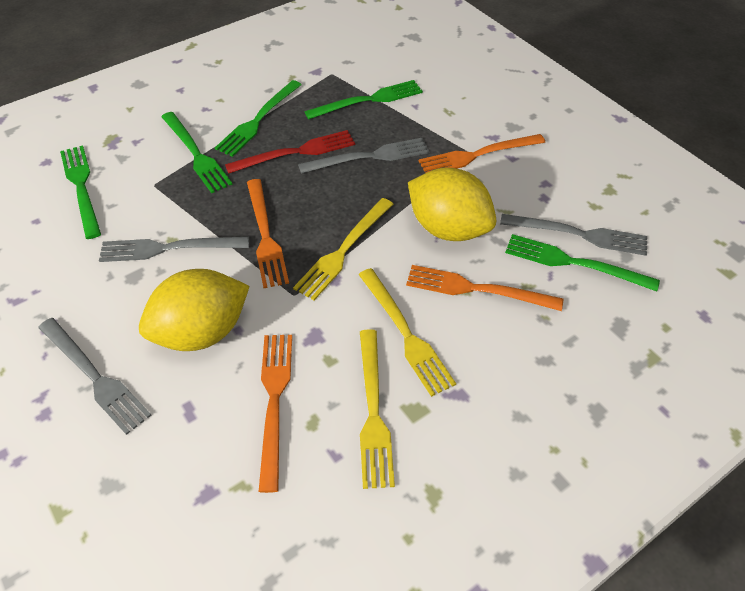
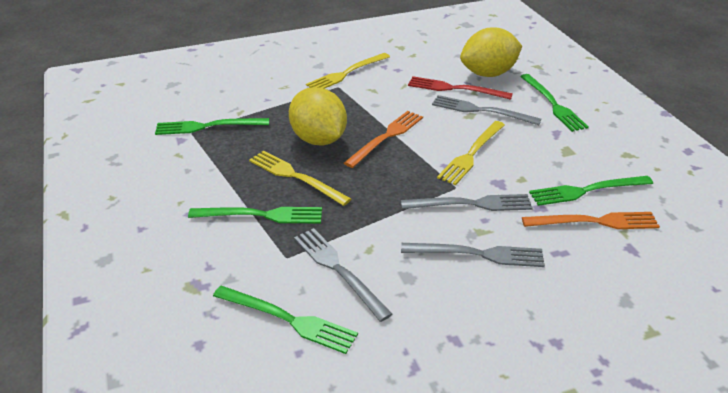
orange fork: [247,179,289,288] [259,335,292,493] [406,265,563,311] [419,134,545,173] = 4 -> [344,111,423,168] [522,212,660,229] = 2

